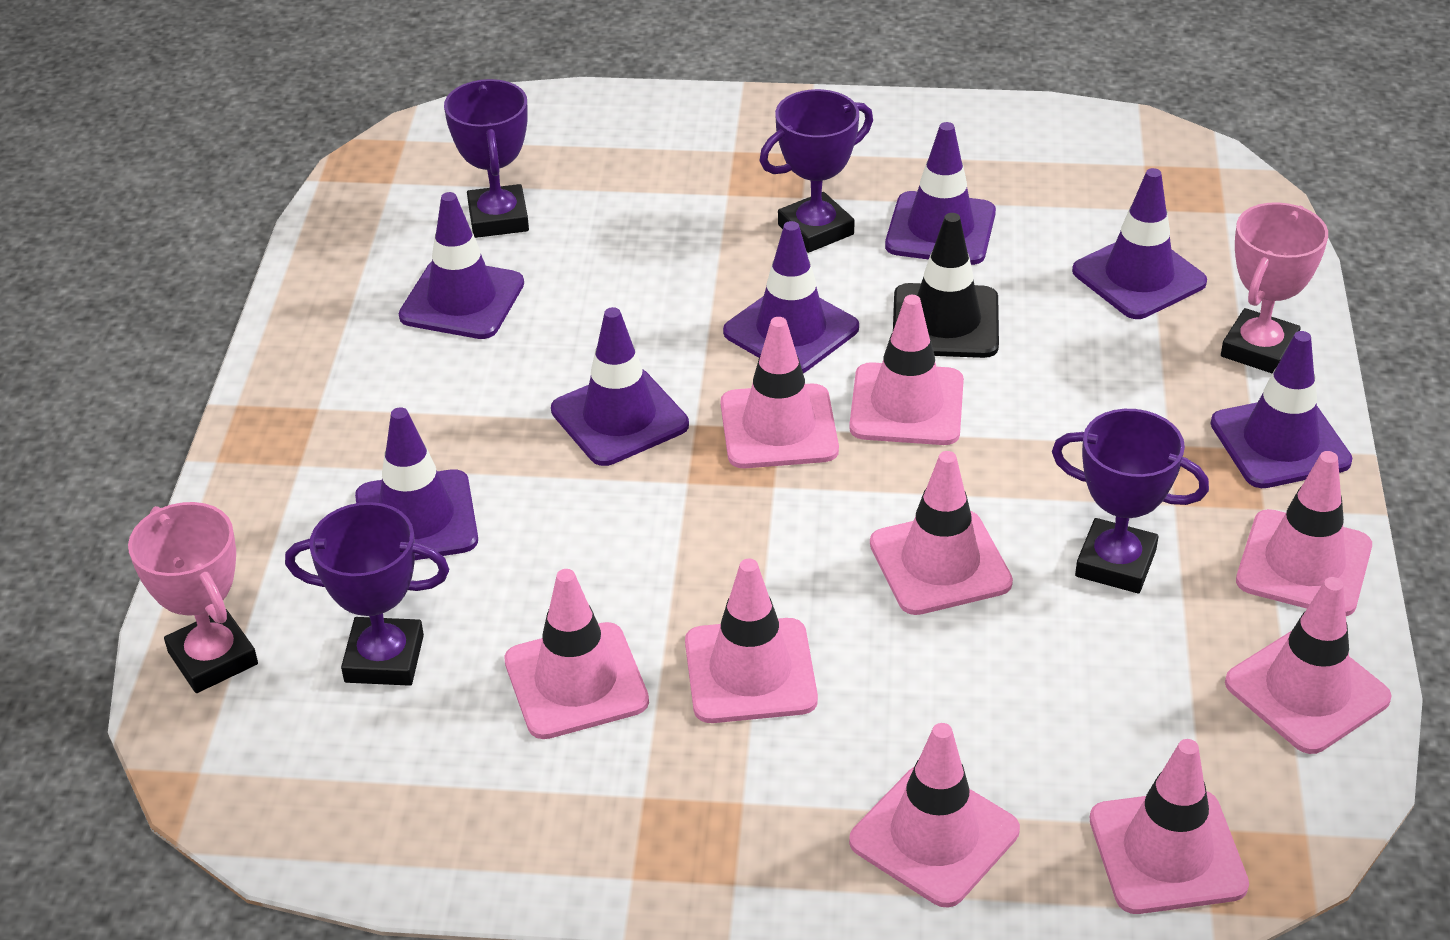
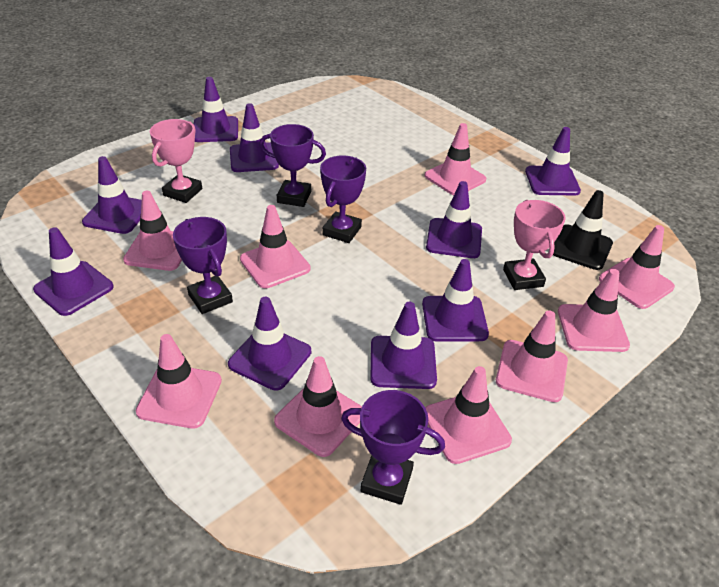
purple traffic cone: [355,407,478,560] [399,192,524,339] [551,307,689,466] [723,221,859,373] [885,122,996,265] [1072,168,1207,319] [1210,331,1352,488] = 7 -> [33,227,114,316] [82,156,142,234] [194,77,238,142] [228,297,311,391] [230,103,279,172] [370,302,437,389] [422,259,489,342] [426,181,482,258] [525,127,581,195] = 9

